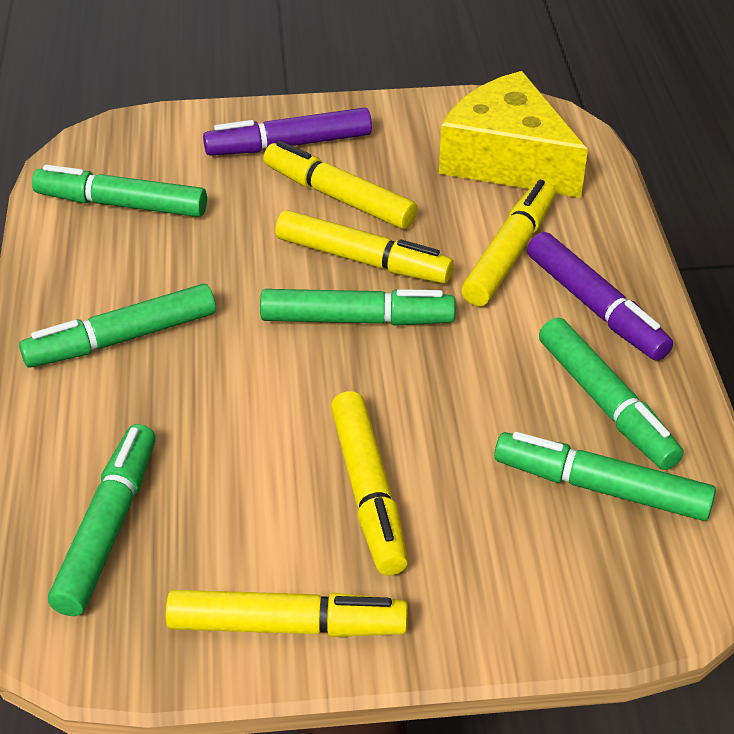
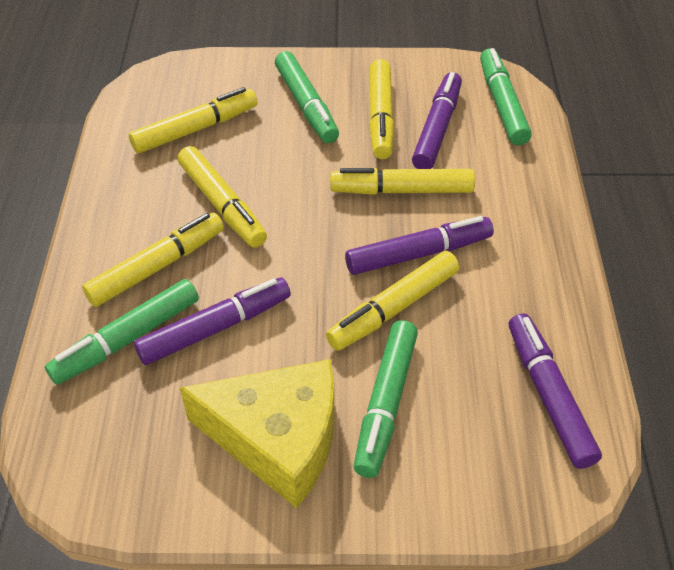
green marker: [19,284,216,368] [32,165,207,217] [48,424,156,616] [260,289,456,326] [494,432,716,521] [539,318,684,470] = 6 -> [45,279,199,385] [275,51,339,143] [354,320,418,478] [480,48,532,145] = 4
purple marker: [203,108,372,155] [527,232,673,361] = 2 -> [134,277,291,365] [345,216,494,275] [412,72,462,169] [509,313,602,469] = 4
yellow marker: [165,590,408,637] [263,141,418,229] [275,210,454,283] [331,391,408,576] [461,180,555,306] = 5 -> [82,213,224,307] [129,87,258,153] [177,146,267,248] [326,251,459,351] [330,168,475,195] [369,59,394,159] = 6

